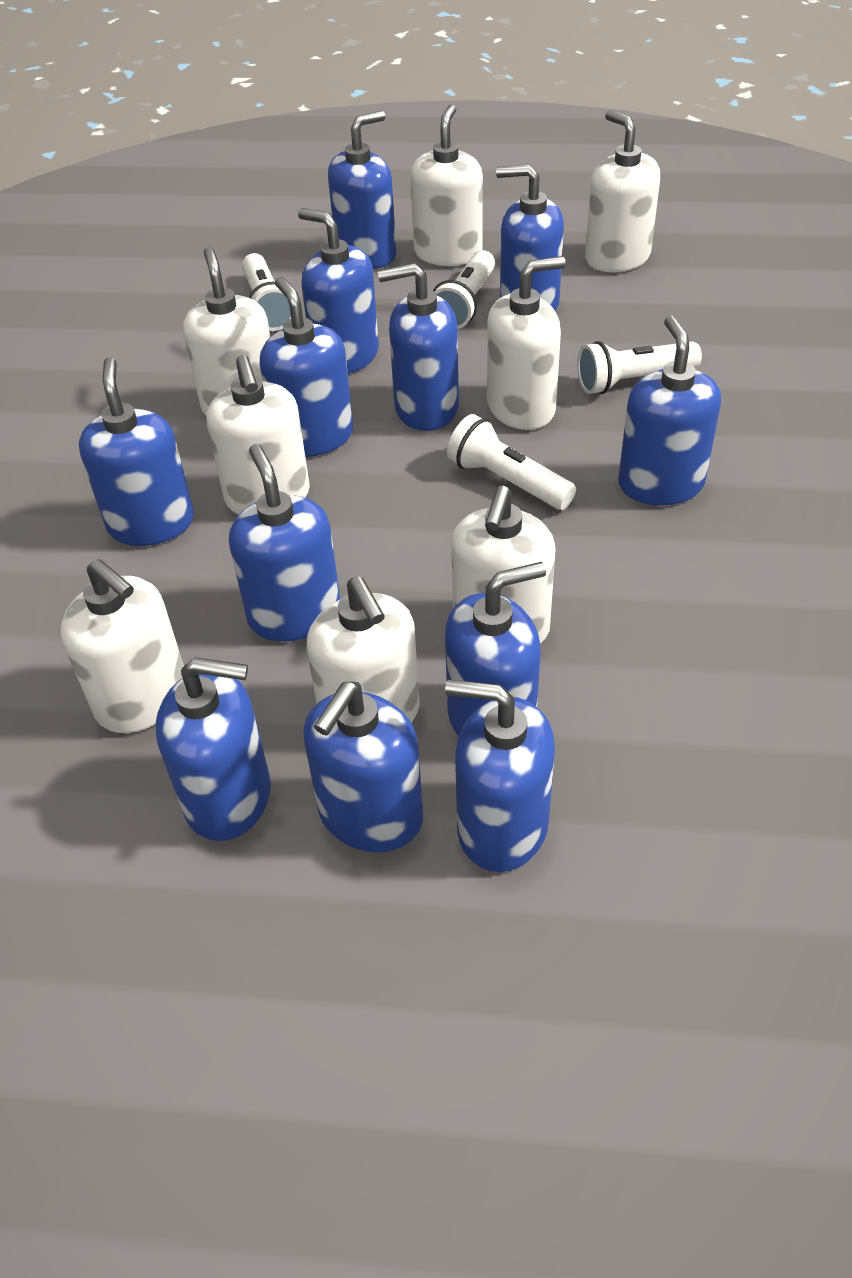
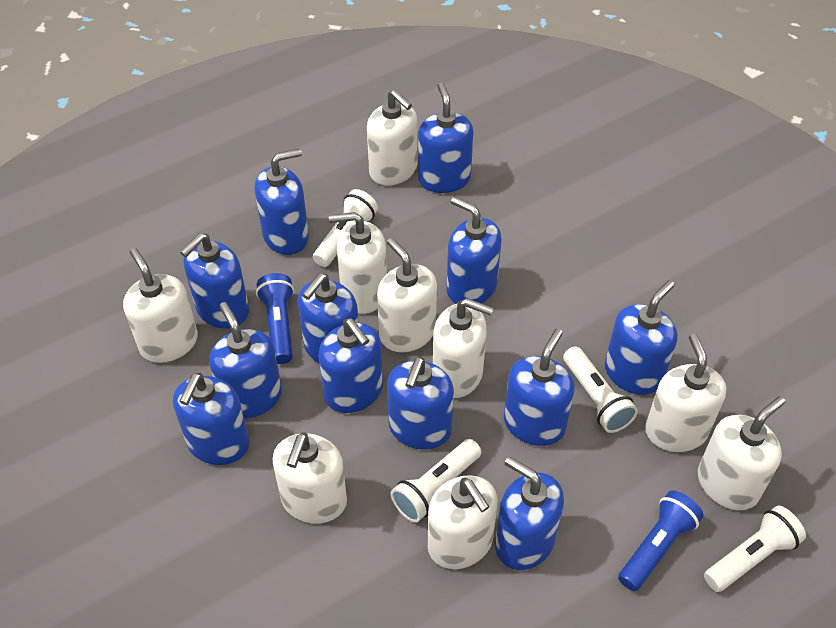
blue flashlight: none = 0 -> [256,273,294,364] [618,490,704,591] = 2
white soap dispenser: [61,559,184,733] [183,247,270,415] [206,355,310,515] [307,577,420,723] [410,104,483,266] [451,486,556,644] [487,256,566,430] [585,110,660,272] = 8 -> [123,248,198,363] [273,432,347,524] [329,212,387,314] [367,90,417,186] [377,238,437,352] [428,475,498,569] [433,298,493,398] [645,334,727,452] [698,396,785,510] = 9

